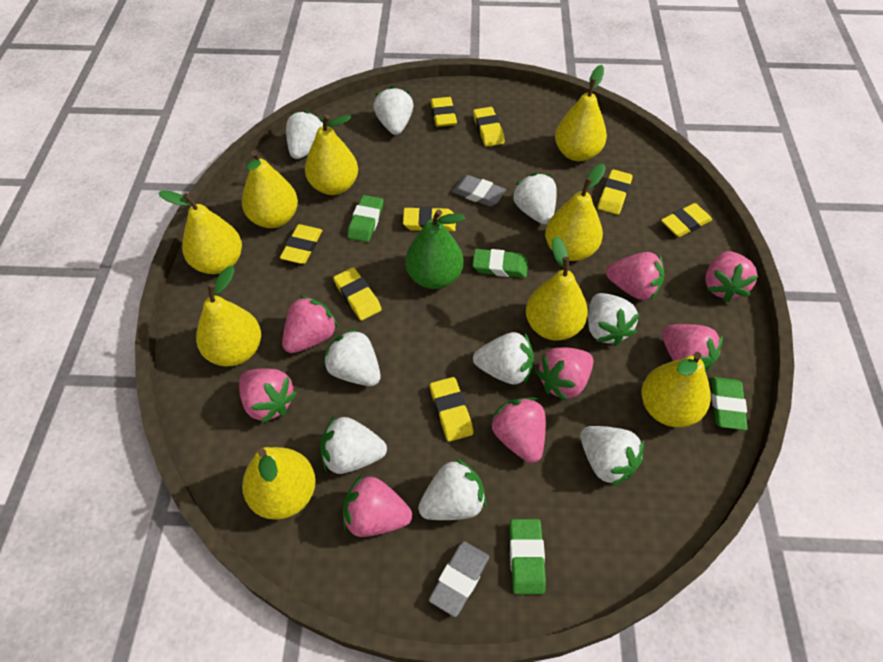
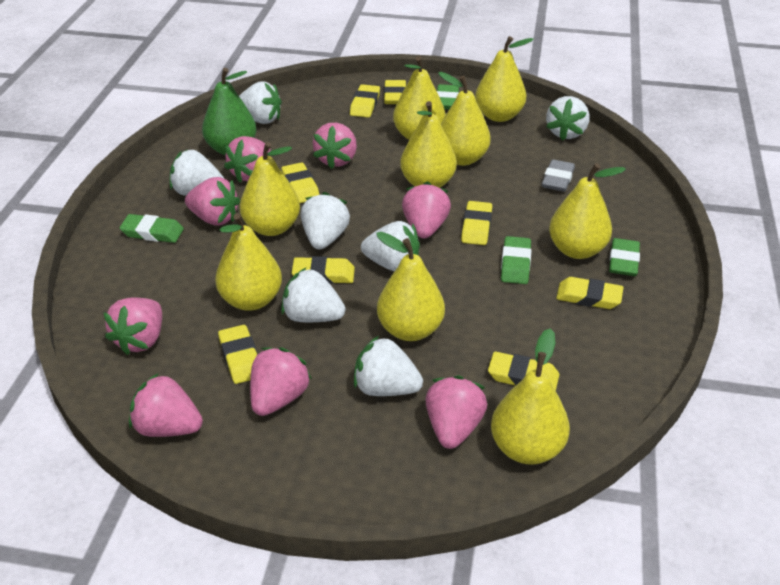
grey eraser: [429,541,489,617] [452,175,506,207] = 2 -> [542,159,575,192] = 1
white strawberry: [286,110,323,159] [320,416,387,474] [323,328,381,386] [373,86,414,135] [418,458,486,520] [473,332,534,385] [512,173,557,224] [580,426,644,487] [588,293,640,346] = 9 -> [170,150,224,196] [239,81,282,124] [281,267,345,322] [301,192,350,249] [354,336,423,396] [361,221,420,271] [546,96,590,141] = 7

